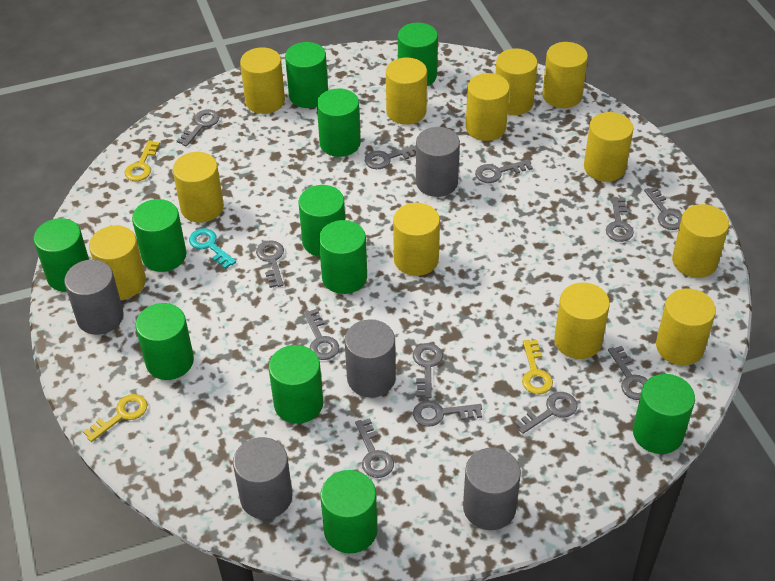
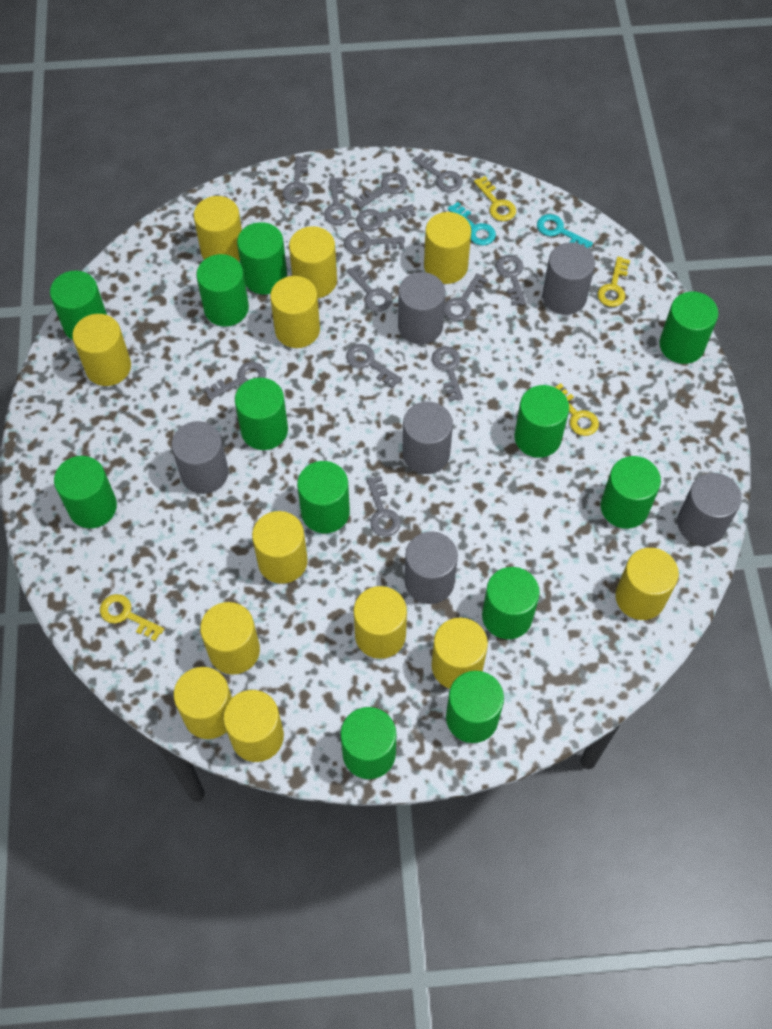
green cylinder: [34,218,89,292] [132,199,186,272] [135,303,194,380] [269,345,323,424] [285,42,328,108] [299,185,345,257] [317,88,361,157] [319,220,367,294] [320,470,378,553] [398,23,438,86] [633,374,695,454] = 11 -> [50,271,107,340] [54,456,117,528] [196,254,249,327] [235,378,288,450] [237,222,287,294] [297,461,350,533] [340,707,396,779] [446,671,504,743] [482,567,540,639] [514,385,569,458] [601,456,661,529] [659,292,718,364] = 12
grey cylinder: [64,260,124,335] [233,437,293,519] [345,319,396,397] [416,127,460,197] [463,448,521,530] = 5 -> [171,421,228,494] [398,272,445,344] [402,401,453,474] [405,531,458,604] [542,243,595,315] [677,473,742,545] = 6
grey key: [177,109,220,146] [256,240,284,288] [303,309,339,360] [355,418,394,478] [365,145,416,169] [413,343,443,398] [413,400,482,427] [475,159,533,183] [514,392,578,434] [606,197,634,242] [608,346,648,400] [644,187,682,230] = 12 -> [204,362,266,400] [283,156,309,203] [324,177,351,225] [344,232,405,254] [346,344,402,388] [347,264,392,312] [353,173,408,209] [356,204,416,231] [367,476,401,537] [413,153,463,192] [432,346,463,401] [444,273,488,321] [496,255,526,306] = 13
turquoise key: [189,228,236,269] = 1 -> [448,202,496,246] [537,214,593,248] = 2
yellow key: [83,394,148,442] [125,140,160,181] [522,340,553,394] = 3 -> [100,594,164,641] [474,176,516,221] [555,383,599,436] [597,256,630,307] = 4

